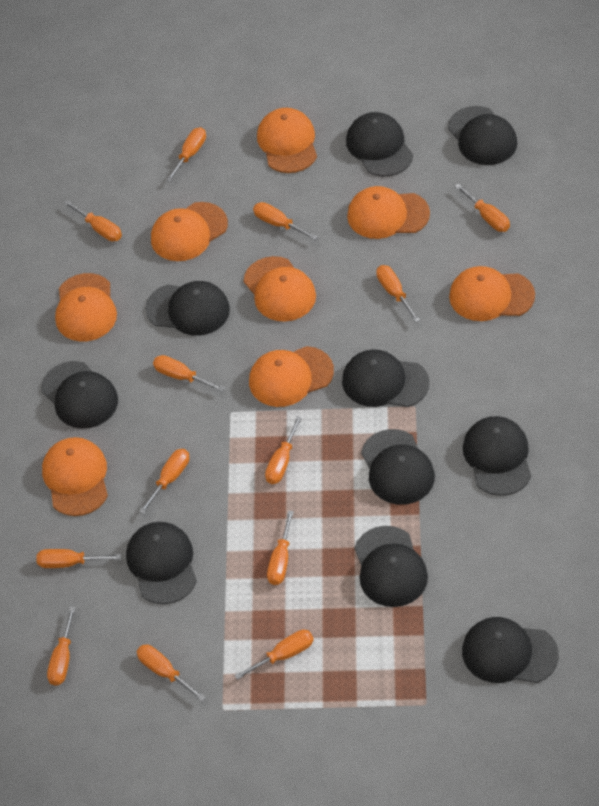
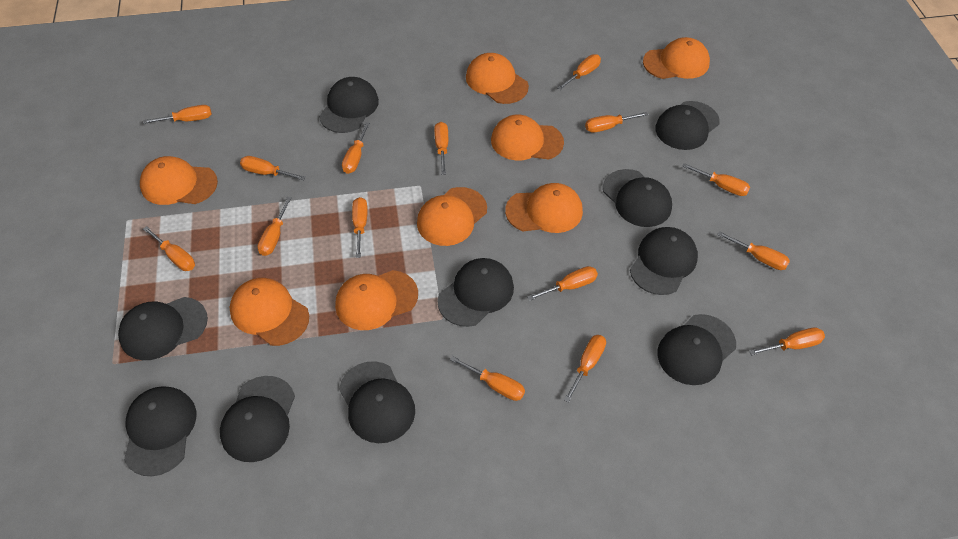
orange screwdriver: [36,549,121,568] [47,607,75,686] [64,200,122,241] [137,644,206,701] [139,449,189,514] [153,355,225,392] [166,127,206,182] [234,630,314,680] [253,202,318,240] [265,416,302,484] [267,510,294,585] [376,265,420,322] [455,184,510,232] = 13 -> [143,105,212,124] [143,226,195,271] [240,156,306,180] [257,197,292,256] [342,122,370,174] [352,197,368,258] [434,122,448,175] [450,356,525,401] [527,266,598,301] [557,54,601,90] [564,335,606,402] [585,112,648,133] [682,163,750,196] [717,231,790,270] [749,327,825,356] = 15

